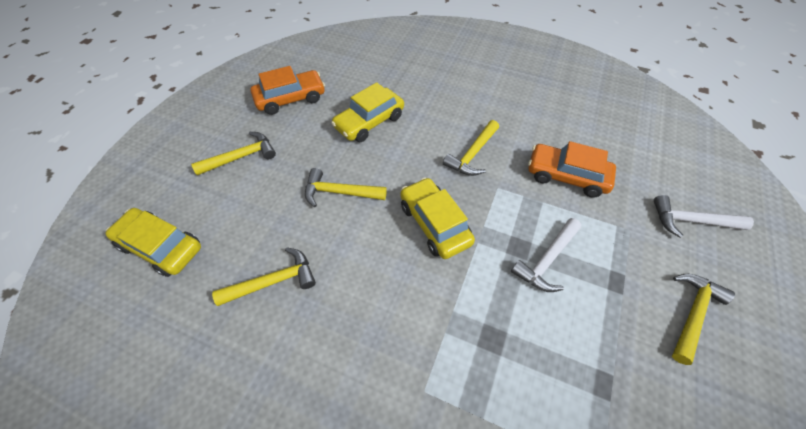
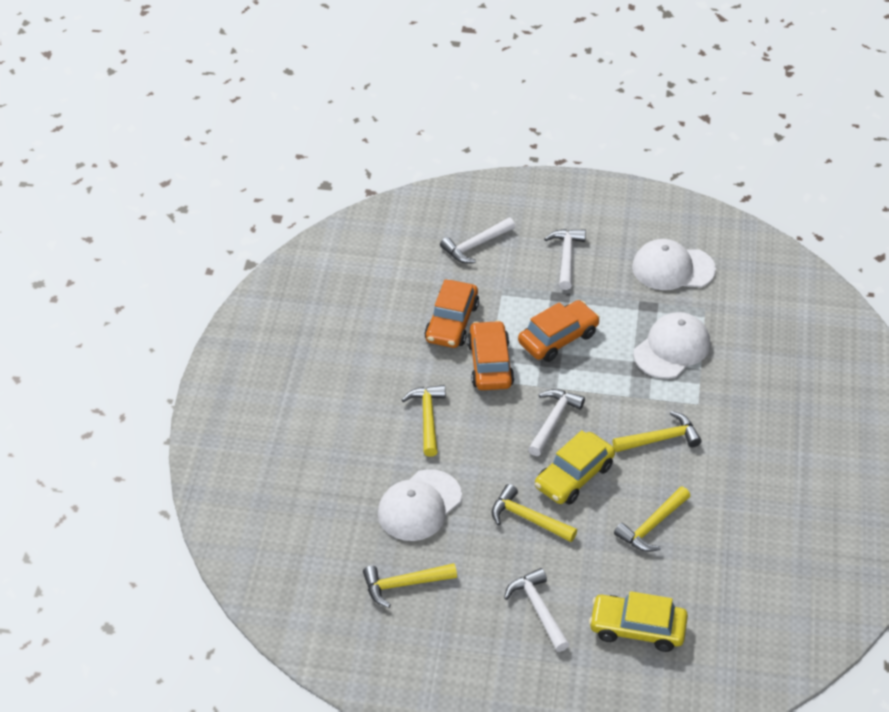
orange car: [251,66,325,115] [528,141,616,198] = 2 -> [424,279,479,348] [467,320,514,390] [518,300,600,362] = 3
white cap: none = 0 -> [378,469,462,541] [632,239,716,290] [634,312,710,379] = 3
white hammer: [511,218,582,292] [653,195,754,238] = 2 -> [440,217,515,263] [504,568,570,652] [528,389,585,456] [544,229,586,290] = 4
yellow car: [105,208,201,277] [331,82,404,142] [400,178,475,259] = 3 -> [535,430,615,505] [589,591,688,652] = 2

